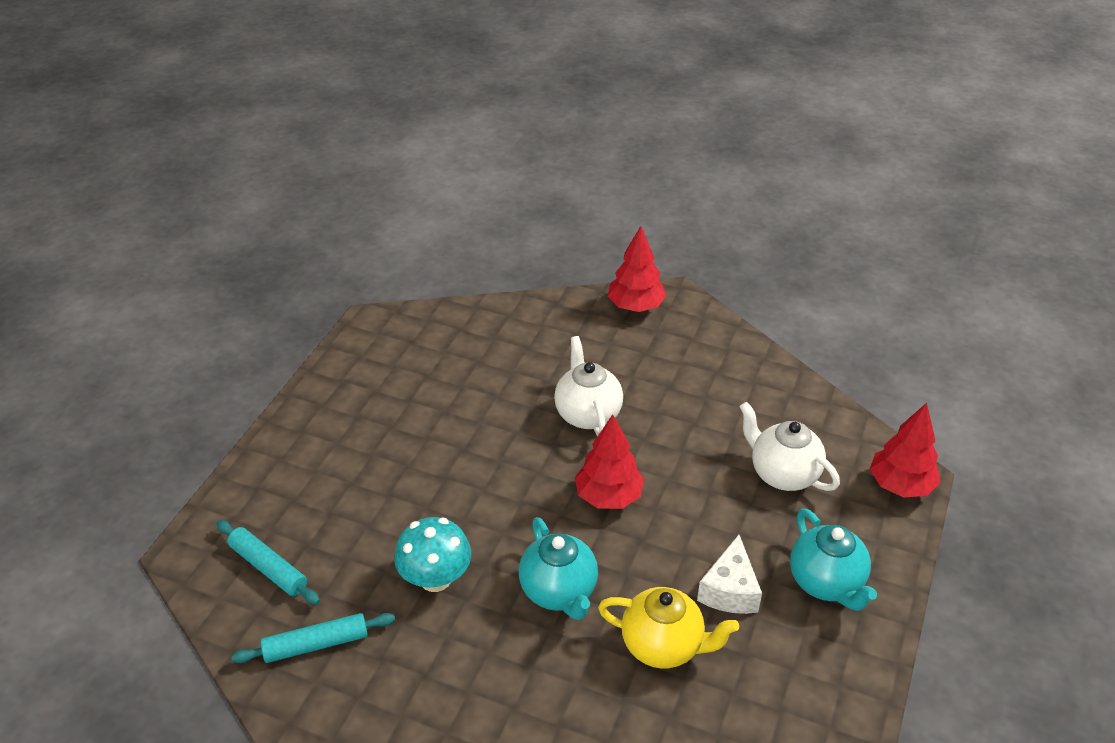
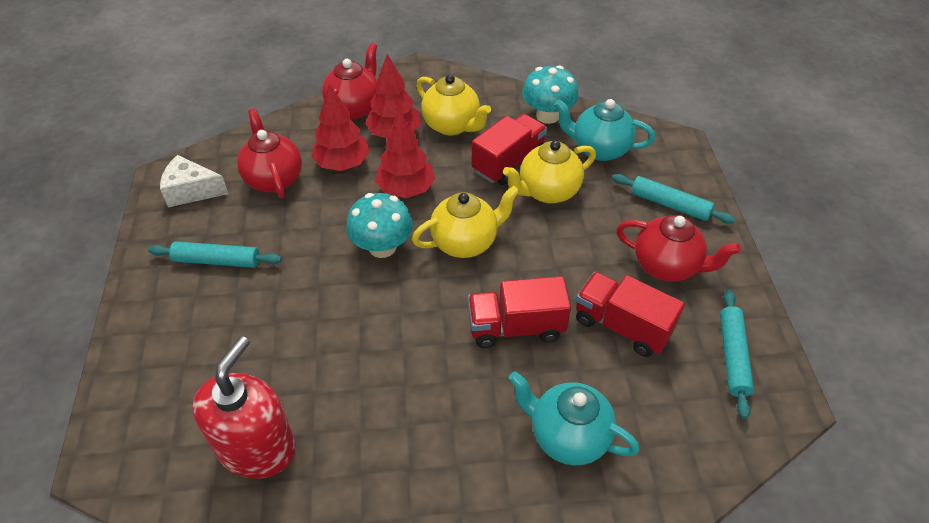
red soap dispenser: none = 0 -> [192,336,296,479] = 1
red teapot: none = 0 -> [237,108,302,199] [322,43,377,119] [616,215,741,282] = 3
red truck: none = 0 -> [468,276,571,348] [472,114,547,185] [576,272,685,357] = 3
turquoise mushroom: [394,517,471,592] = 1 -> [346,193,413,258] [522,65,579,124] = 2
turquoise rolling pin: [216,520,320,605] [231,613,395,663] = 2 -> [148,241,282,268] [612,174,735,224] [720,290,754,419] = 3
white teapot: [554,336,623,436] [739,402,840,491] = 2 -> none = 0
yellow teapot: [598,587,739,669] = 1 -> [412,186,520,258] [416,74,491,136] [503,140,596,204] = 3

